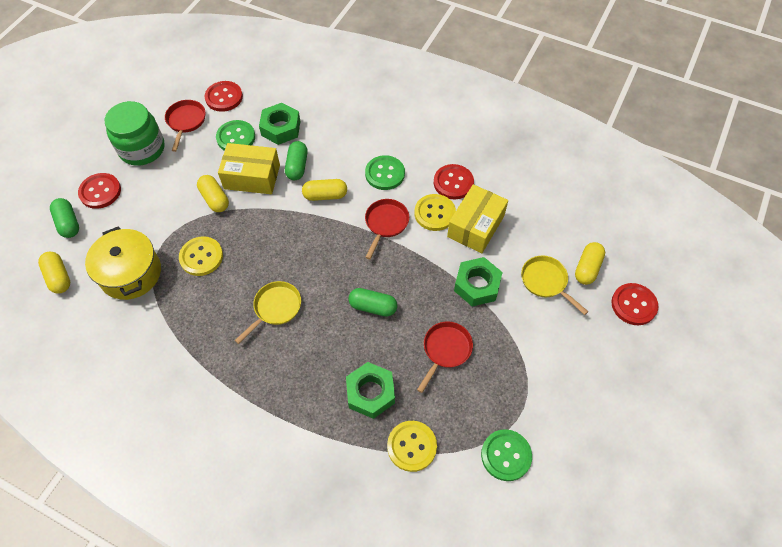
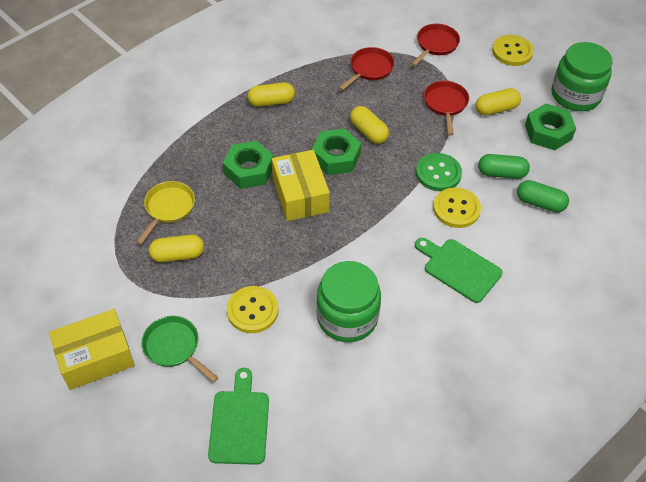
green button: [216,120,255,151] [365,155,405,190] [481,429,532,481] = 3 -> [416,153,462,191] = 1
green capsule: [50,198,79,238] [285,141,308,180] [348,288,397,317] = 3 -> [478,154,530,179] [517,180,569,212] = 2
green cutting board: none = 0 -> [208,368,269,465] [415,238,503,303] = 2
green jar: [105,101,165,166] = 1 -> [316,261,381,342] [552,42,613,111] = 2
green pan: none = 0 -> [142,316,219,382] = 1
red button: [78,173,121,209] [205,81,243,112] [434,164,474,199] [611,283,659,325] = 4 -> none = 0
yellow pan: [235,281,301,344] [521,255,589,315] = 2 -> [136,181,195,245] = 1
yellow pot: [85,226,161,300] = 1 -> none = 0

